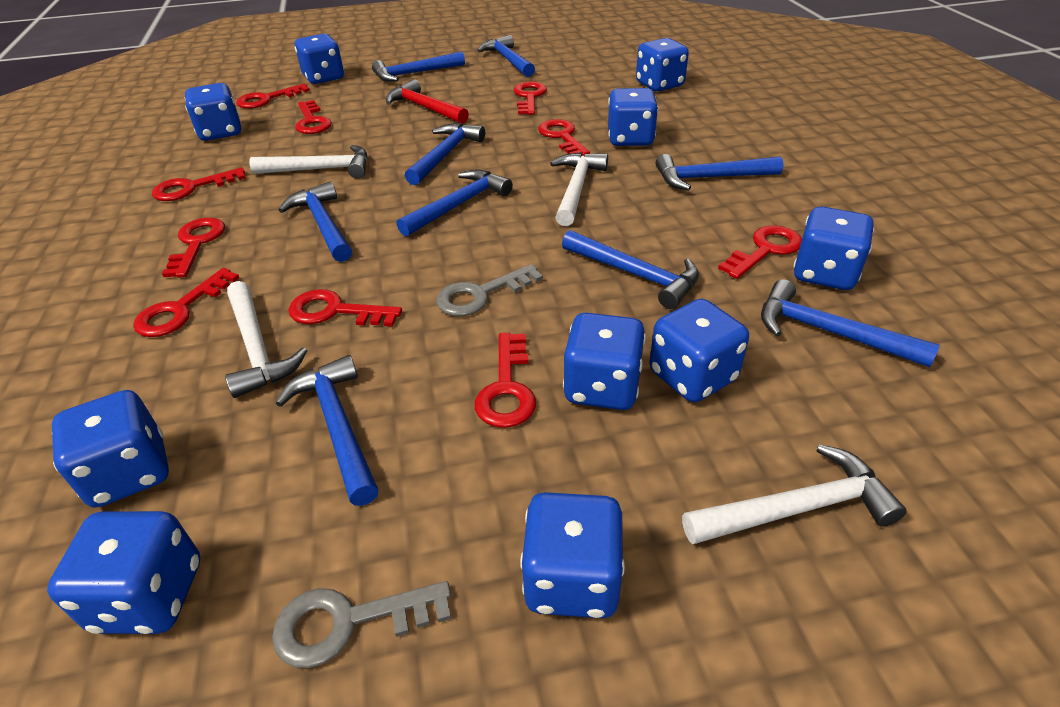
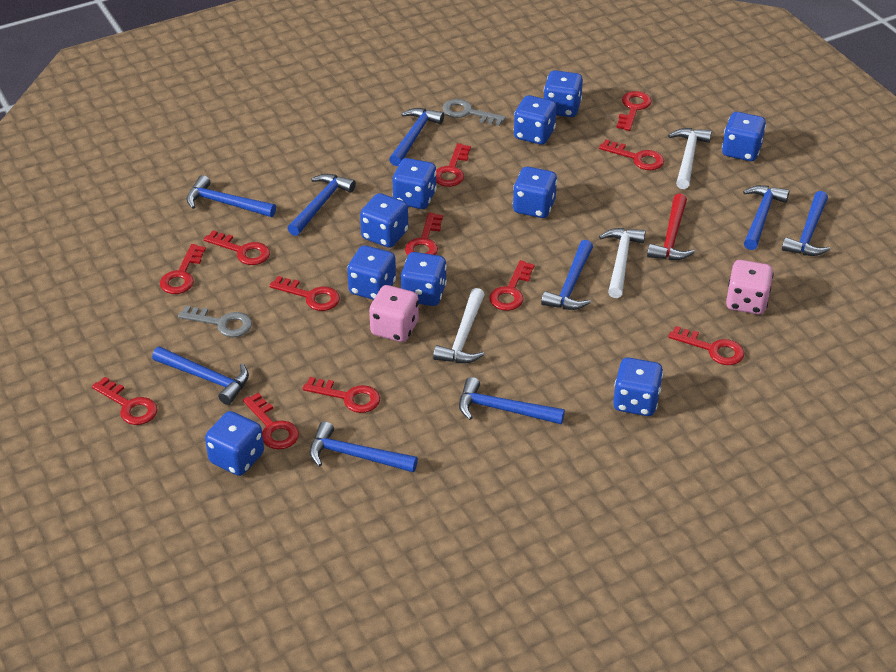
pink dice: none = 0 -> [369,285,419,342] [726,260,774,314] = 2
red key: [133,268,239,337] [152,167,246,201] [162,218,225,278] [236,83,310,109] [288,289,402,327] [295,100,332,134] [475,333,536,428] [514,82,547,115] [538,119,590,156] [718,225,802,279] = 10 -> [92,377,158,425] [160,244,206,294] [204,230,270,265] [243,393,299,449] [269,276,340,311] [302,377,380,413] [405,212,443,255] [436,143,471,187] [490,260,534,311] [599,140,664,170] [616,91,652,131] [668,326,744,365] = 12
white hammer: [225,281,307,398] [249,145,368,179] [550,152,608,226] [682,444,907,544] = 4 -> [433,288,485,363] [599,228,646,298] [668,128,712,189] = 3

